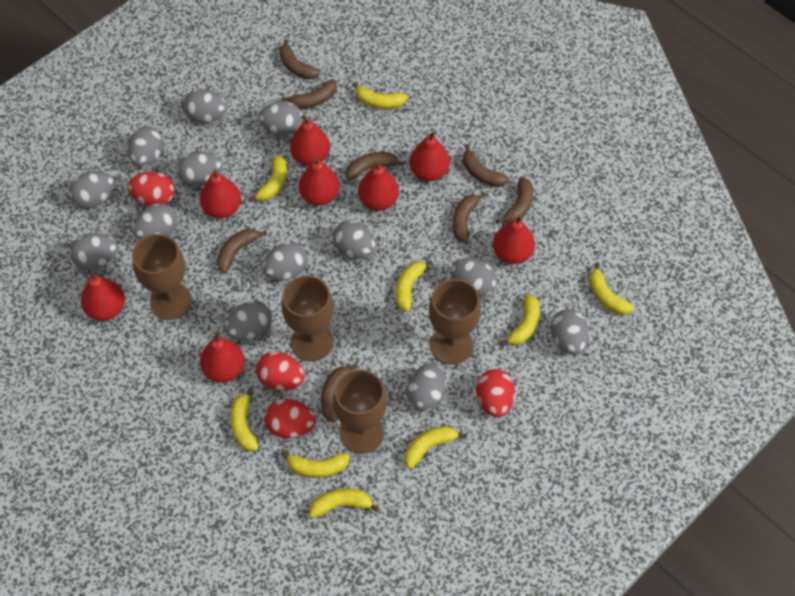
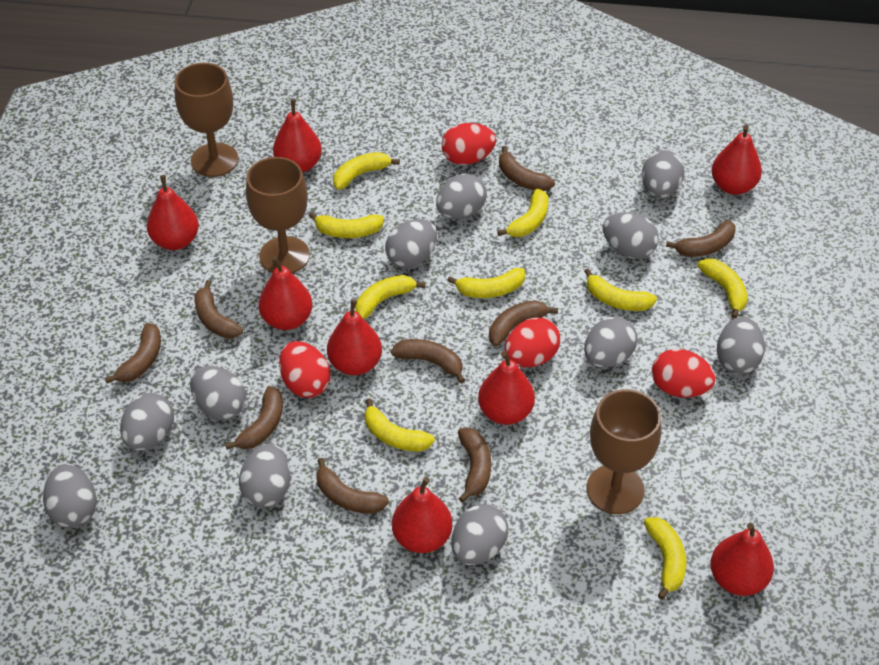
brown banana: [217,229,267,273] [279,39,320,79] [281,79,337,109] [321,364,358,422] [346,152,405,180] [453,193,486,243] [463,144,509,187] [496,177,533,224] = 8 -> [105,323,161,383] [194,280,243,339] [225,386,283,450] [316,458,389,514] [391,339,465,383] [458,428,491,503] [489,300,558,346] [499,146,555,191] [666,220,735,257] = 9
brown goblet: [132,234,192,320] [281,275,334,361] [333,369,387,454] [429,279,481,364] = 4 -> [175,63,239,177] [246,157,310,273] [586,389,662,514] = 3
grey egg: [69,171,114,208] [69,233,118,270] [128,127,164,167] [133,203,178,240] [176,151,223,187] [183,89,227,123] [225,300,272,340] [258,101,303,136] [263,242,308,281] [333,220,376,259] [407,362,446,411] [451,258,497,297] [551,309,589,355] = 13 -> [43,464,96,528] [120,393,174,451] [190,366,246,421] [239,444,291,508] [385,219,437,269] [436,174,487,219] [451,504,508,565] [584,317,638,368] [603,212,659,259] [642,150,685,198] [717,317,765,375] = 11

